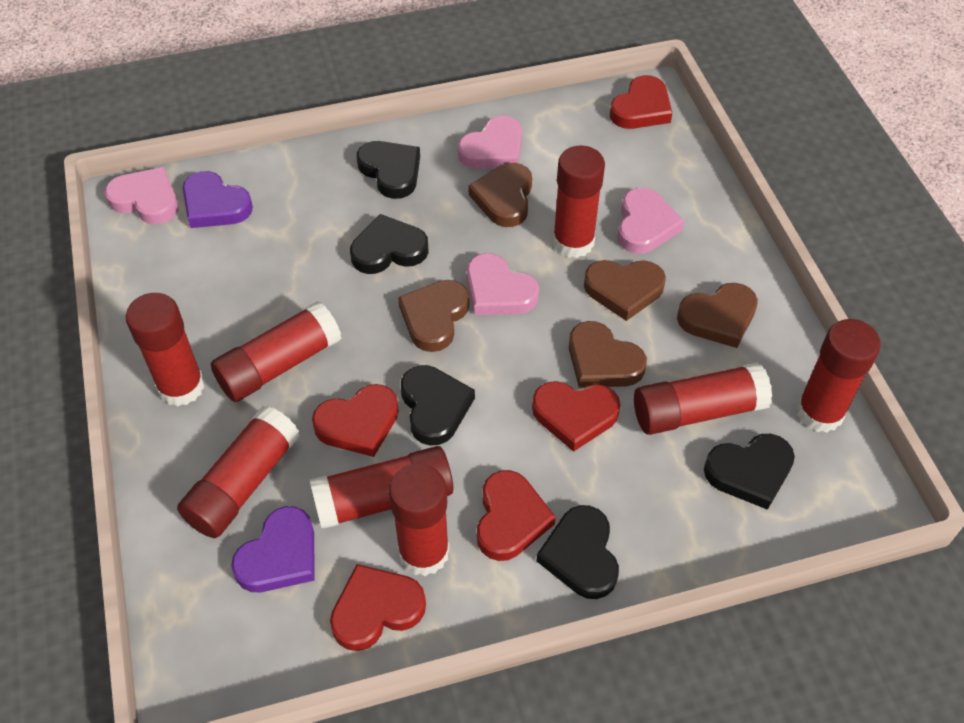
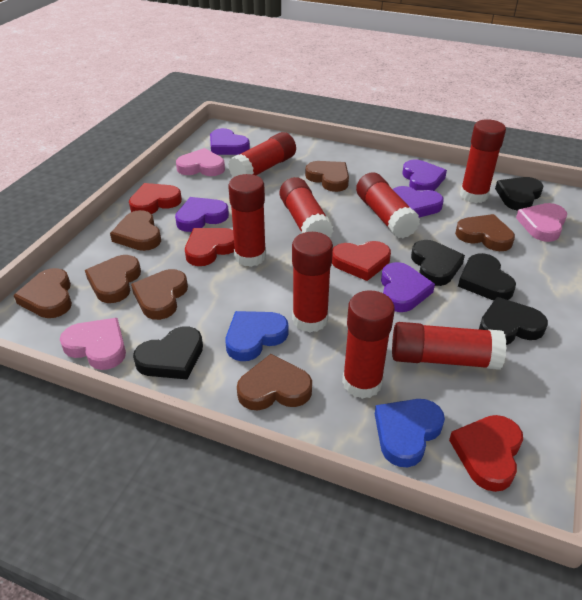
blue heart: none = 0 -> [226,311,288,361] [375,399,445,467] = 2
brown heart: [398,280,469,352] [469,163,532,227] [569,321,647,388] [584,260,666,321] [677,283,758,348] = 5 -> [13,268,72,318] [85,255,141,303] [110,210,161,251] [131,269,188,320] [237,354,312,410] [305,161,349,192] [455,214,515,251] = 7
pink heart: [105,167,178,225] [458,116,522,169] [467,253,539,315] [618,188,684,254] = 4 -> [60,318,126,370] [176,148,225,176] [516,203,567,242] = 3
purple heart: [183,171,253,228] [231,506,315,592] = 2 -> [175,197,229,232] [210,128,250,155] [381,262,435,312] [393,186,444,218] [402,159,447,191] = 5
red heart: [312,384,399,457] [330,564,426,651] [477,470,556,561] [532,381,620,452] [610,75,672,129] = 5 -> [129,183,182,214] [185,228,234,266] [332,241,391,281] [449,415,523,492] = 4

